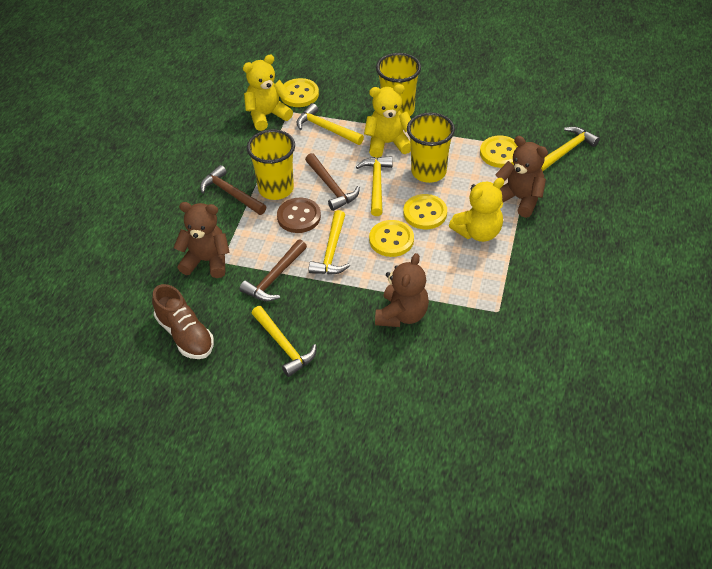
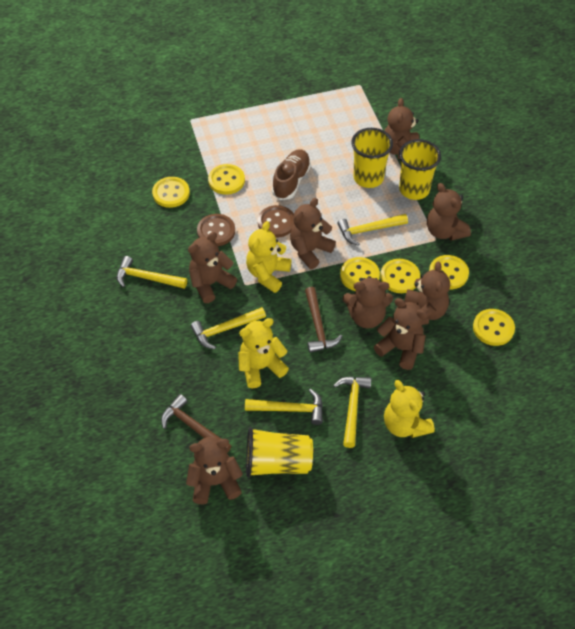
brown button: [277,198,321,233] = 1 -> [197,214,235,246] [258,205,294,238] = 2
brown hammer: [200,165,266,215] [239,239,307,301] [305,153,360,211] = 3 -> [161,394,231,453] [305,287,342,353] = 2
brown teddy bear: [174,202,230,278] [375,253,429,327] [495,136,548,218] = 3 -> [186,437,243,505] [188,232,237,303] [290,198,336,269] [343,276,393,328] [374,298,427,370] [384,98,420,159] [404,262,450,325] [427,183,471,241] = 8
yellow button: [281,78,319,107] [369,220,414,257] [403,194,447,229] [480,136,518,168] = 4 -> [152,177,190,208] [208,164,245,195] [340,257,380,291] [380,259,420,293] [429,255,469,289] [473,309,515,346] = 6

